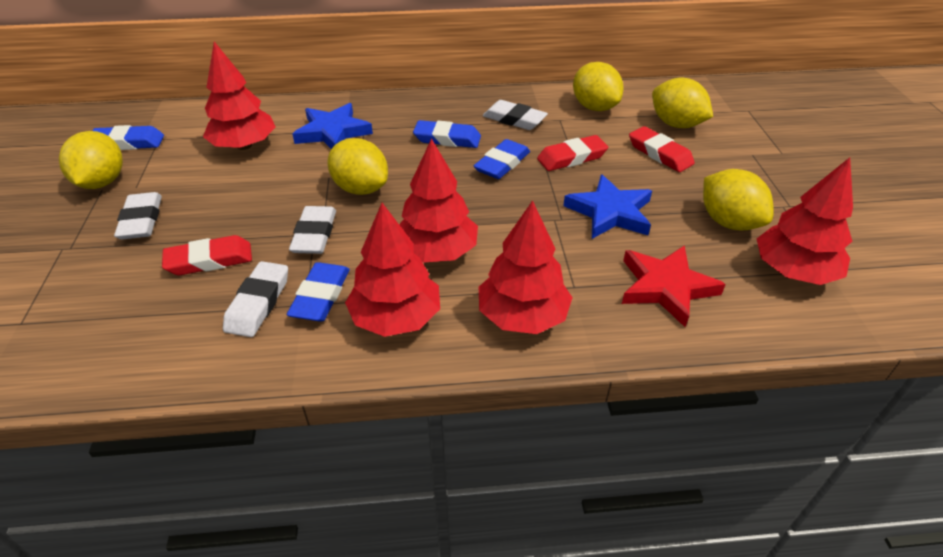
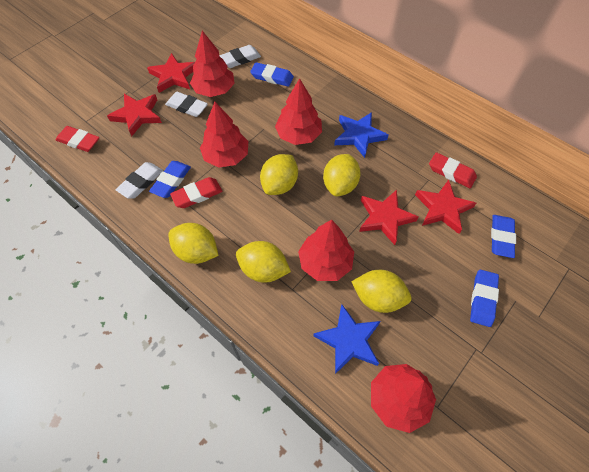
red star: [622,245,726,327] = 1 -> [107,94,162,136] [147,53,195,93] [359,190,419,245] [415,180,476,234] = 4
white eraser: [114,192,162,239] [223,261,288,337] [289,206,336,254] [483,100,548,130] = 4 -> [116,162,163,199] [165,92,208,117] [219,45,261,68] = 3

